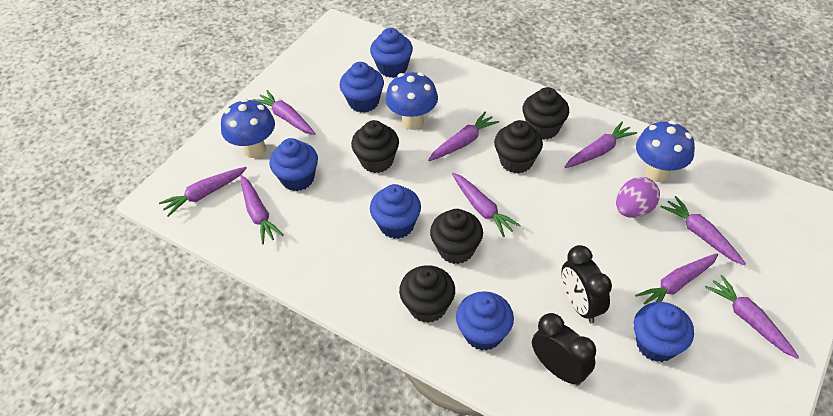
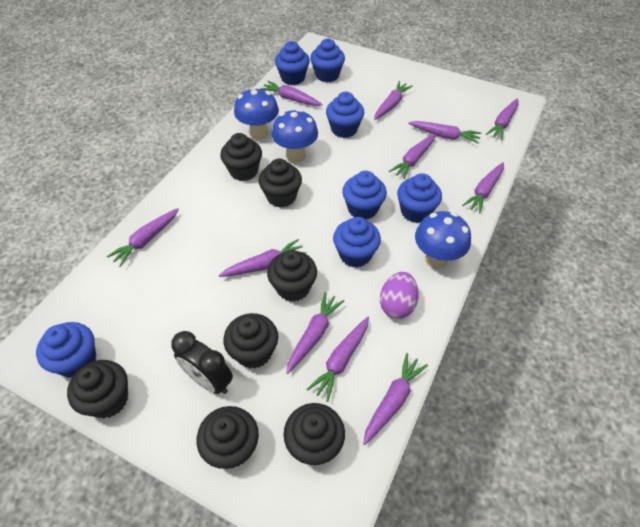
black clock: [532,313,596,386] [561,245,612,323] = 2 -> [171,331,233,394] = 1
black cupcake: [351,120,399,173] [399,265,455,323] [430,209,483,264] [494,120,543,174] [522,87,569,140] = 5 -> [67,360,128,419] [197,406,259,469] [220,133,262,181] [223,313,278,369] [258,159,302,208] [267,250,317,302] [283,403,345,465] = 7
blue cupcake: [269,138,318,191] [340,62,384,113] [370,28,413,78] [370,184,421,239] [456,291,514,351] [634,302,694,362] = 6 -> [36,322,96,378] [275,41,310,85] [310,38,345,82] [326,92,364,138] [333,217,381,267] [342,171,387,219] [397,173,442,223] = 7
purple carrot: [159,167,247,217] [240,175,284,244] [253,90,316,135] [428,112,499,161] [452,173,521,237] [564,121,637,168] [635,253,718,305] [661,196,746,265] [705,275,799,359] = 9 -> [106,208,179,267] [219,239,307,277] [260,81,323,106] [286,292,344,374] [307,317,369,402] [363,353,428,445] [374,81,413,120] [389,134,435,179] [408,121,481,144] [462,162,504,214] [486,98,519,140] = 11

